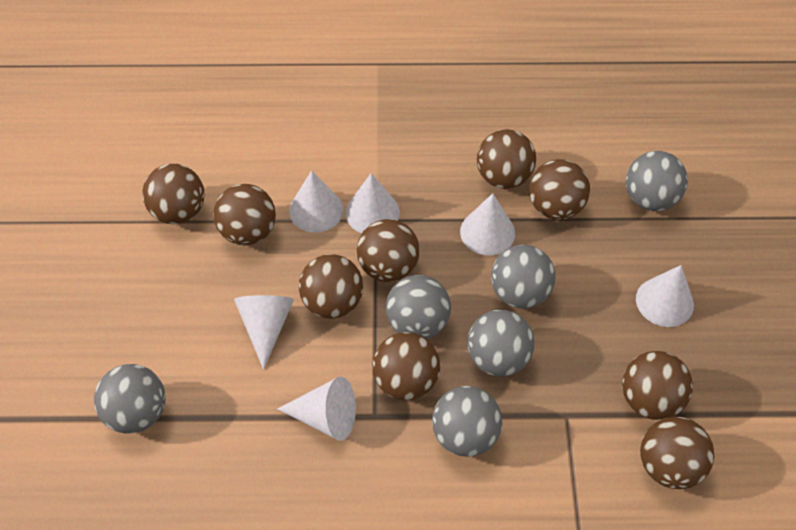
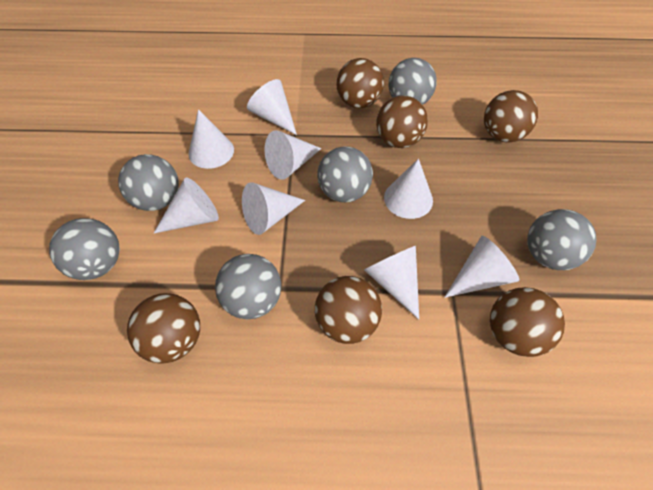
brown ball: [142,164,204,224] [213,184,276,245] [299,254,363,319] [357,219,420,282] [372,332,440,400] [477,129,536,189] [529,159,590,220] [622,351,693,420] [640,417,714,489] = 9 -> [127,293,200,364] [315,276,382,344] [336,58,384,108] [376,96,428,148] [484,90,538,142] [490,287,565,357] = 6
white cone: [234,295,294,370] [278,377,356,441] [289,170,343,233] [346,173,400,233] [460,193,515,255] [636,265,694,327] = 6 -> [154,177,219,233] [188,109,234,169] [242,182,305,235] [247,79,297,135] [264,130,321,180] [364,246,419,319] [384,159,433,219] [444,236,519,298] = 8

